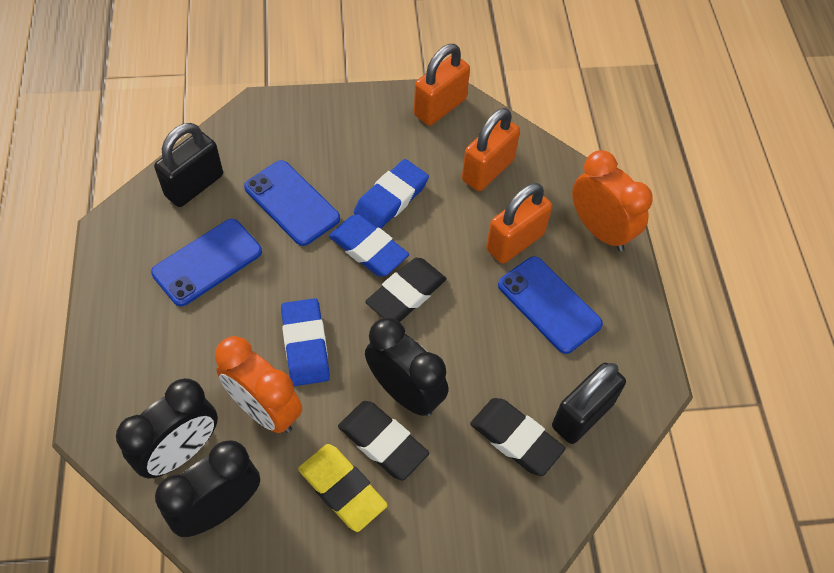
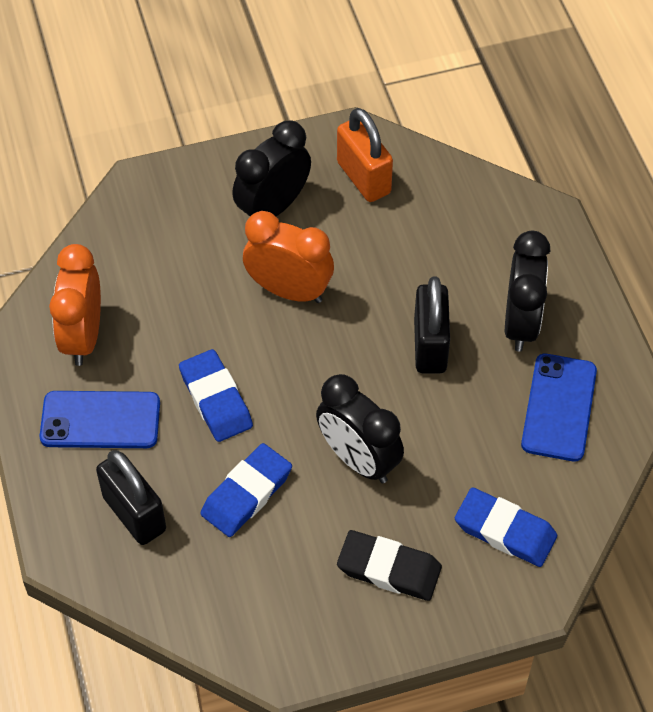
black eraser: [338,401,429,480] [365,258,447,322] [470,398,566,476] = 3 -> [337,530,442,601] = 1
blue phone: [151,219,262,307] [244,160,340,246] [498,256,603,354] = 3 -> [40,391,160,448] [521,354,597,461] = 2
orange padlock: [414,44,470,126] [462,108,520,191] [486,183,552,264] = 3 -> [337,108,393,202] = 1
yellow eraser: [298,444,388,532] = 1 -> none = 0

